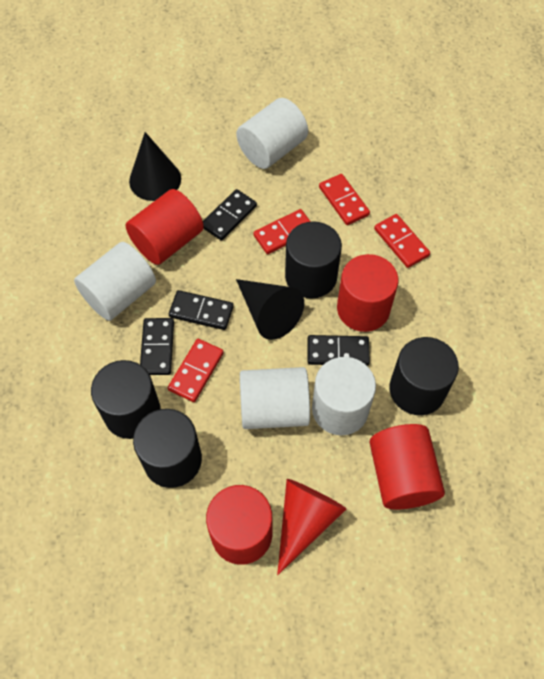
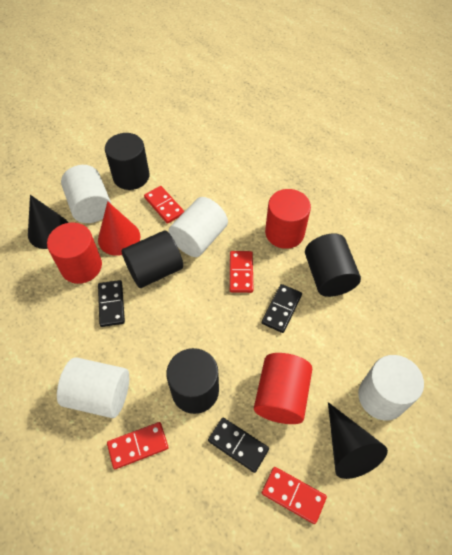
black domino: [140,318,174,375] [169,290,234,330] [203,189,257,241] [308,335,370,366] = 4 -> [98,280,125,327] [208,418,269,473] [262,284,302,333] = 3
red cylinder: [126,189,204,265] [206,485,272,565] [337,254,398,332] [369,424,445,510] = 4 -> [47,223,102,284] [254,353,312,424] [265,189,311,249] = 3

